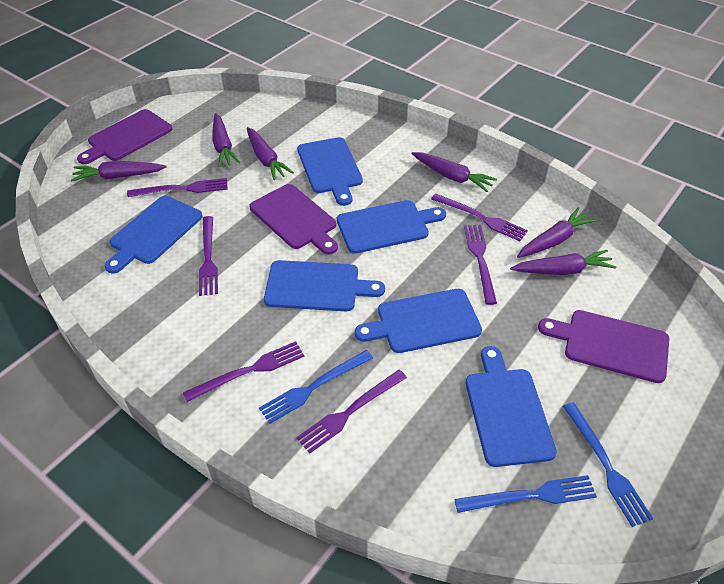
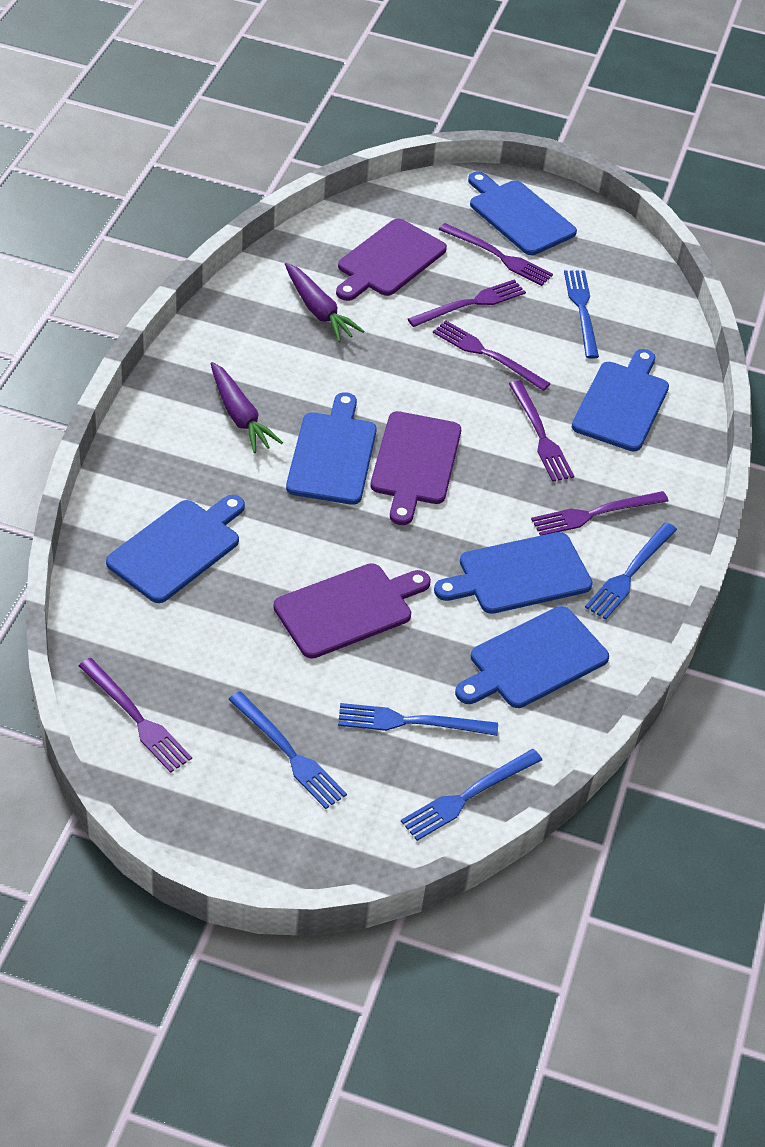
blue fork: [259,350,373,424] [454,475,597,513] [563,402,653,527] = 3 -> [228,691,347,809] [338,703,498,736] [401,749,542,841] [564,270,599,359] [585,522,677,619] = 5
purple carrot: [71,161,167,181] [212,113,240,167] [247,127,294,180] [411,152,497,192] [510,250,616,275] [517,208,596,258] = 6 -> [210,362,283,453] [285,263,364,342] = 2

